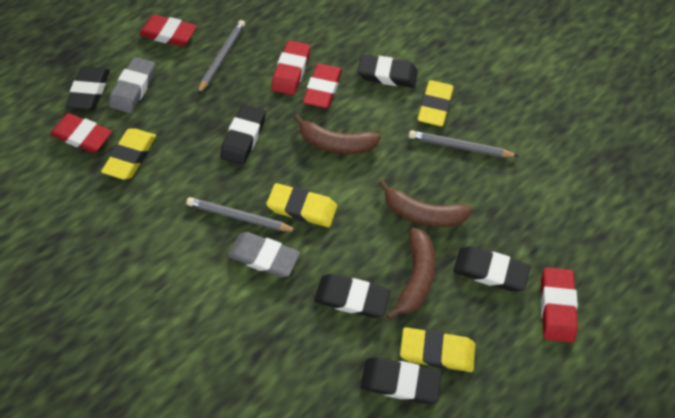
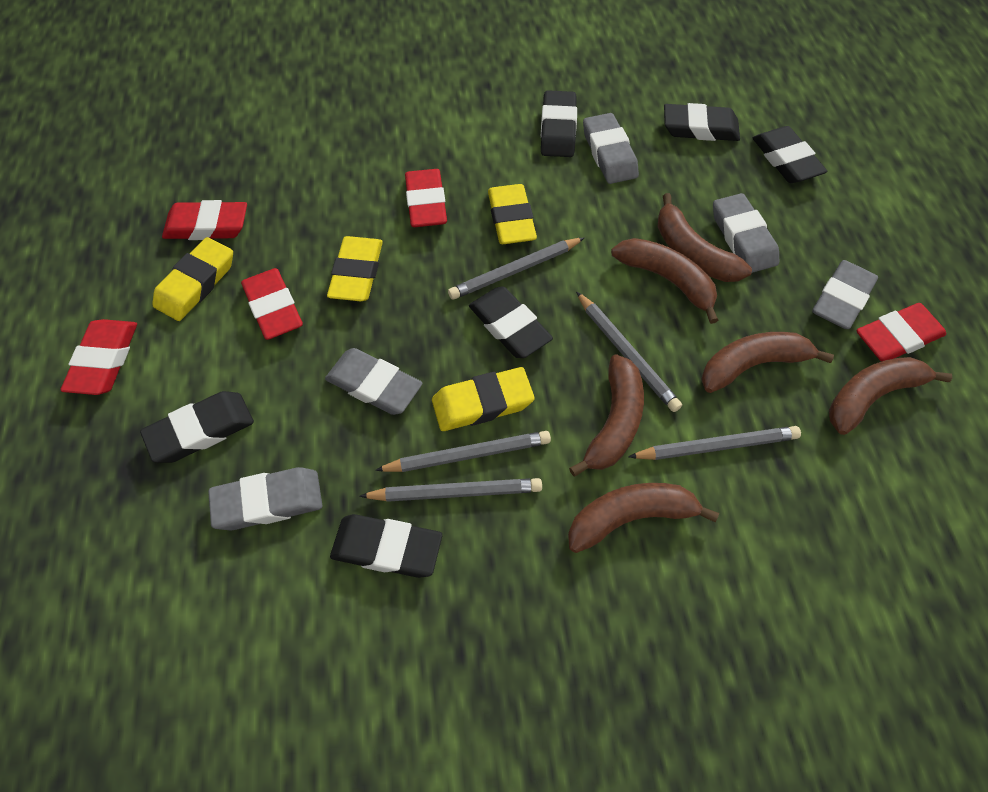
brown banana: [294,114,381,154] [379,180,472,227] [386,228,436,320] = 3 -> [568,483,719,553] [569,354,644,476] [611,238,718,324] [658,193,752,282] [701,332,834,393] [829,357,952,435] = 6
grey eraser: [109,57,155,113] [228,232,300,277] = 2 -> [208,467,323,530] [325,348,423,415] [583,113,639,184] [713,193,779,273] [812,260,878,329] = 5
grey pencil: [186,197,298,231] [198,20,245,94] [409,130,518,157] = 3 -> [359,478,542,502] [375,431,551,472] [448,238,584,300] [576,291,682,412] [628,426,801,460] = 5

